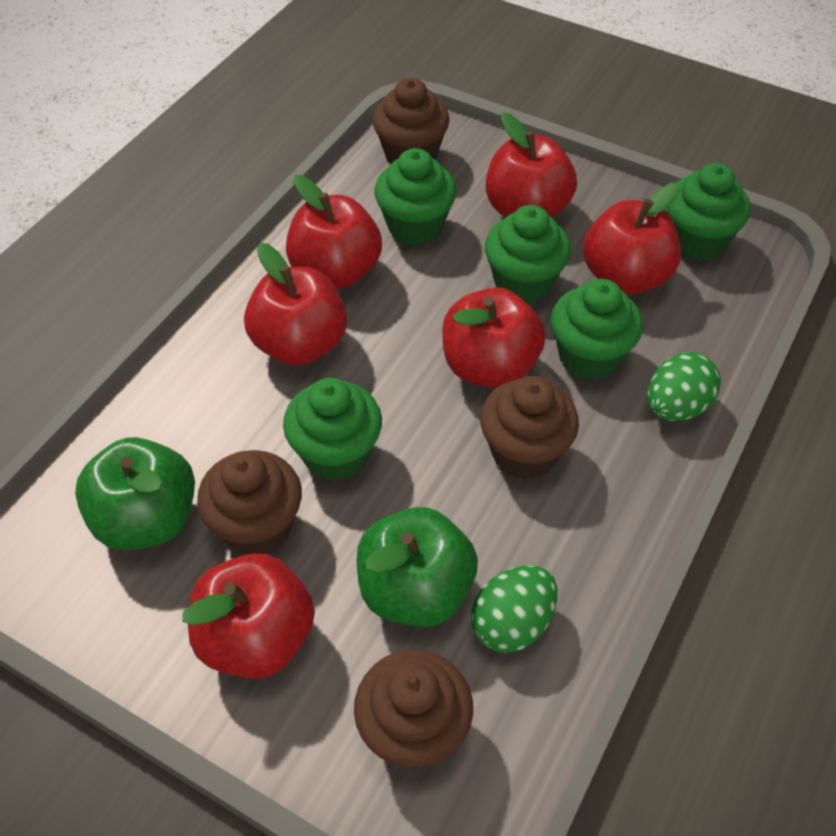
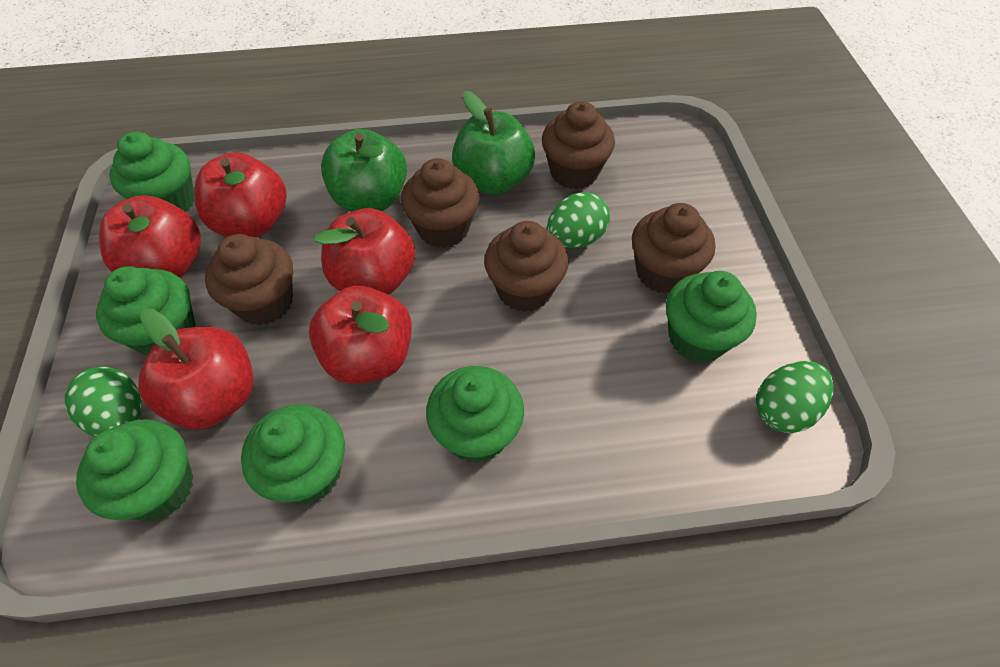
brown cupcake: [197,450,302,554] [354,650,473,769] [372,78,450,165] [480,376,579,479] = 4 -> [205,234,293,326] [401,158,479,248] [484,221,568,312] [542,101,615,189] [632,203,715,294] = 5
green cupcake: [283,378,382,481] [374,148,457,245] [485,205,571,303] [551,279,643,380] [667,163,750,261] = 5 -> [76,419,194,521] [96,266,196,356] [109,132,195,212] [241,405,345,505] [426,366,524,463] [666,271,757,363] = 6
green egg: [471,566,557,653] [648,352,721,421] = 2 -> [65,366,141,437] [547,192,610,248] [756,361,834,433] = 3
red apple: [182,553,315,679] [244,243,347,366] [286,175,382,289] [442,287,545,388] [486,113,577,218] [583,183,681,295] = 6 -> [99,195,201,278] [138,309,254,430] [195,152,287,237] [309,286,412,384] [315,208,415,295] = 5

